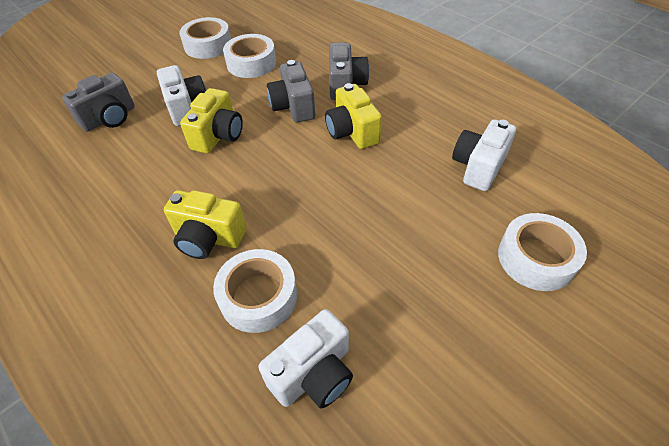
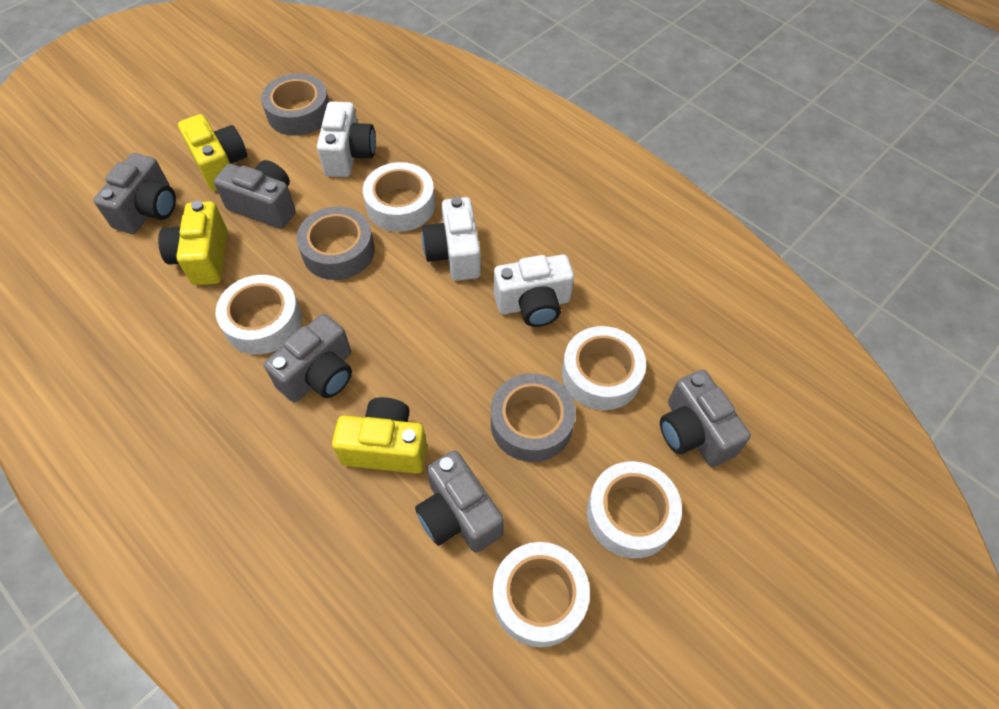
grey camera: [62,73,135,132] [267,60,315,122] [329,42,369,100] = 3 -> [94,153,176,234] [214,160,296,229] [264,314,352,402] [415,450,504,553] [660,370,751,467] = 5
grey tape: none = 0 -> [261,73,329,136] [297,206,375,280] [491,373,576,462] = 3
white tape: [179,17,231,59] [213,249,297,333] [223,34,276,78] [498,213,587,291] = 4 -> [216,275,302,355] [363,162,435,232] [493,542,590,647] [562,326,646,410] [587,461,682,559] = 5

